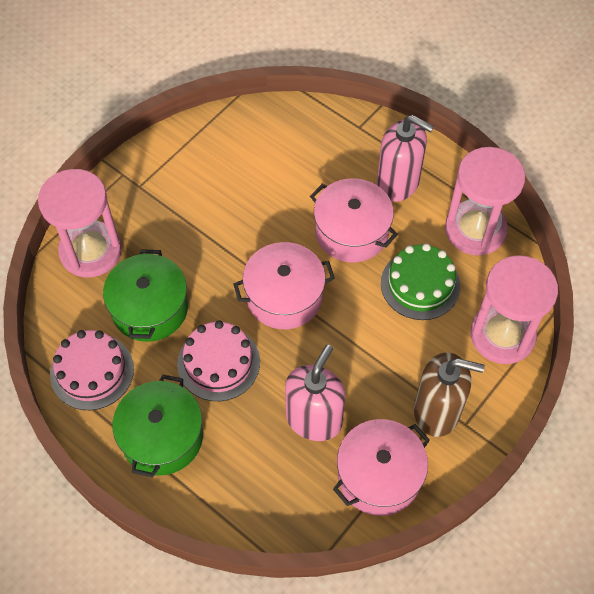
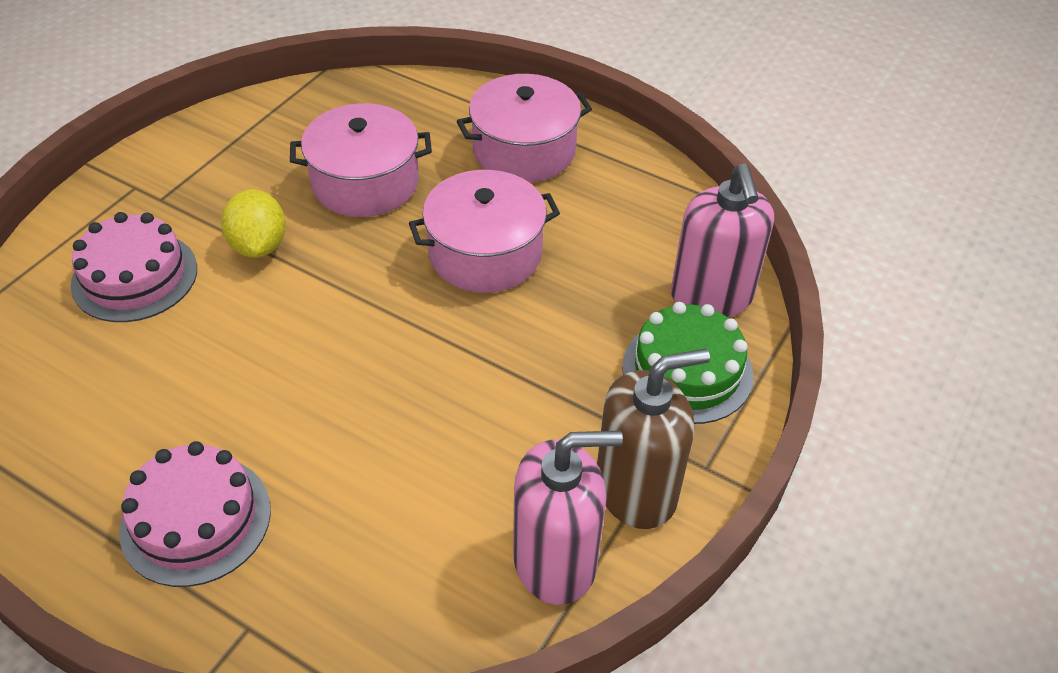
green pot: [103,249,188,342] [112,375,203,478] = 2 -> none = 0
pink hourglass: [38,169,122,277] [445,147,525,255] [470,255,558,364] = 3 -> none = 0
yellow lemon: none = 0 -> [221,189,286,258] = 1

